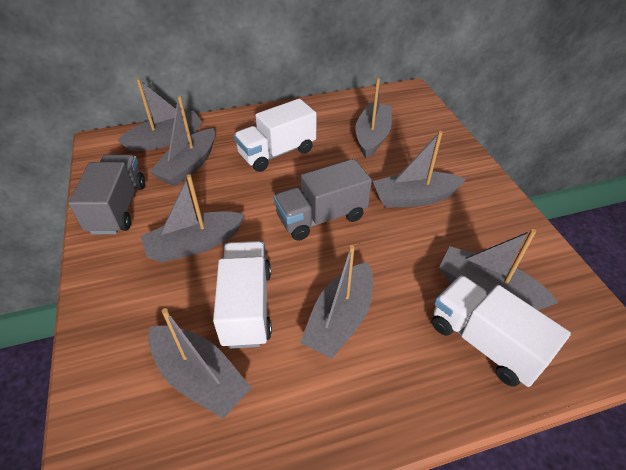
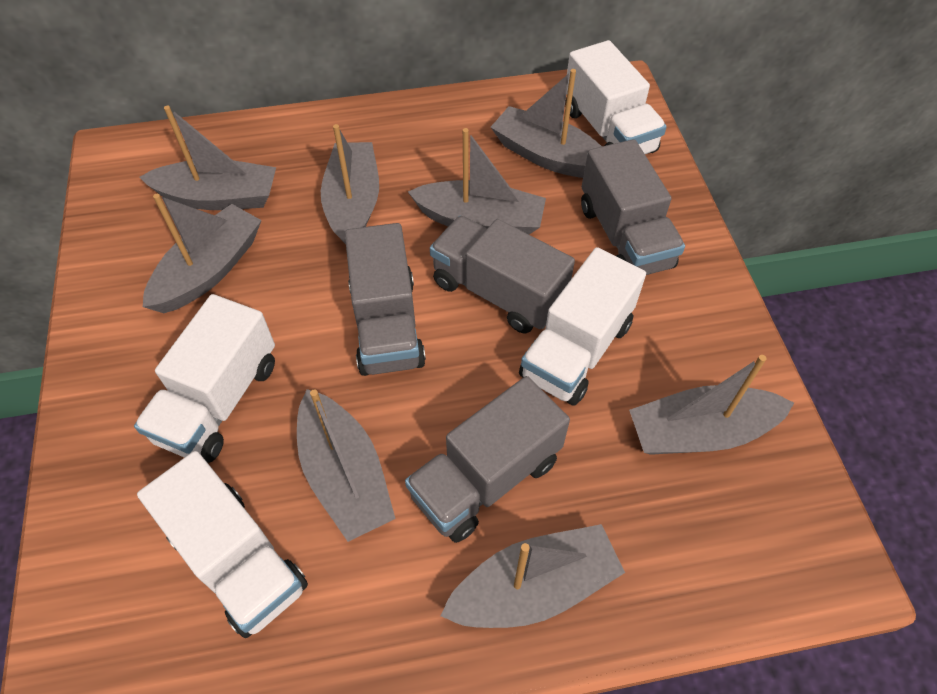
grey truck: [68,154,145,234] [274,159,372,241] = 2 -> [345,223,426,376] [405,376,570,543] [430,216,575,334] [581,139,685,275] = 4
white truck: [213,241,272,349] [234,99,316,172] [432,275,571,387] = 3 -> [134,294,275,463] [137,451,308,638] [519,247,646,406] [566,40,667,154] = 4

